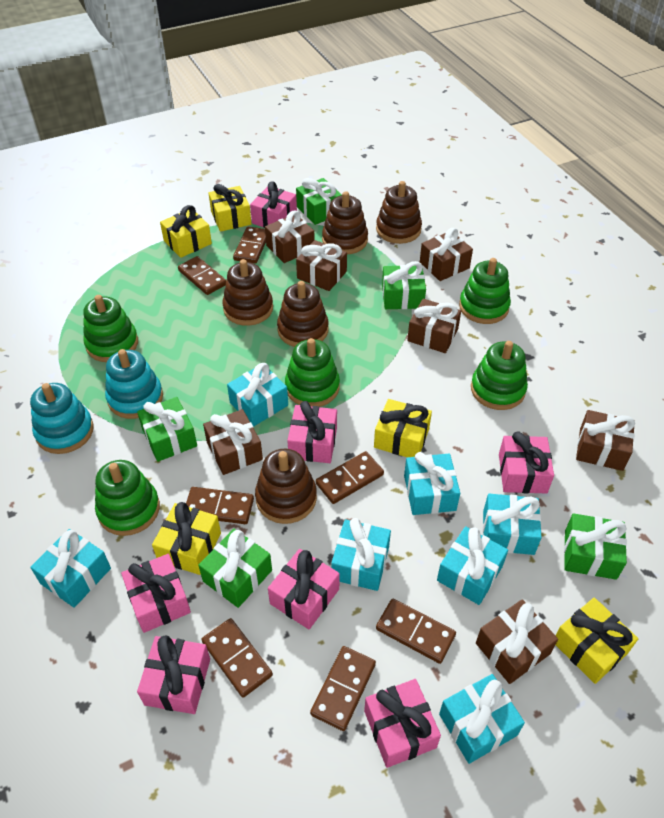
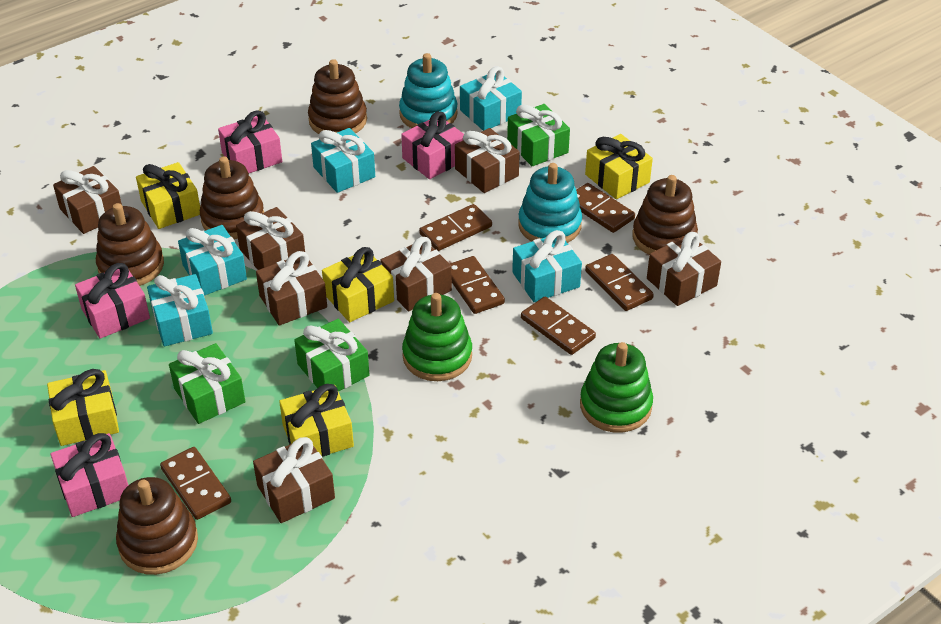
brown domino: [178,256,226,295] [186,487,254,524] [201,618,273,698] [233,227,266,263] [310,646,376,731] [316,451,384,504] [376,599,456,664] = 7 -> [160,447,231,520] [419,204,492,251] [450,256,505,314] [521,297,596,355] [576,183,635,233] [585,254,654,311] = 6
green gift: [137,397,197,462] [199,529,272,608] [296,178,342,225] [382,261,426,309] [564,513,627,580] = 5 -> [169,343,246,424] [294,319,369,392] [507,104,570,166] = 3
green stacking toy: [83,295,138,362] [95,460,160,536] [285,338,340,407] [459,258,511,324] [471,341,528,410] = 5 -> [402,293,472,381] [580,342,653,433] = 2
pink gift: [121,554,191,633] [137,636,210,714] [250,181,297,228] [268,549,340,629] [287,401,337,463] [364,679,441,768] [499,431,554,493] = 7 -> [50,433,128,517] [75,263,150,339] [218,110,282,173] [401,111,464,179] = 4
turquoise gift: [30,529,111,608] [227,363,288,427] [331,518,391,591] [404,452,460,515] [437,526,508,605] [439,674,525,764] [483,494,542,555] = 7 -> [147,274,213,346] [178,225,247,296] [311,128,375,193] [460,66,522,131] [512,230,582,302] = 5

